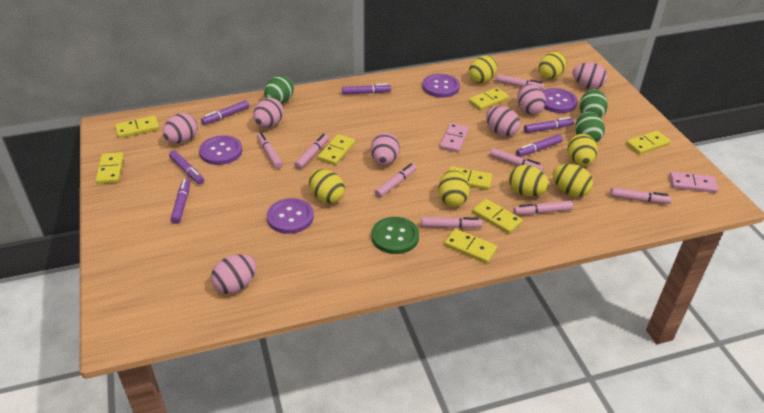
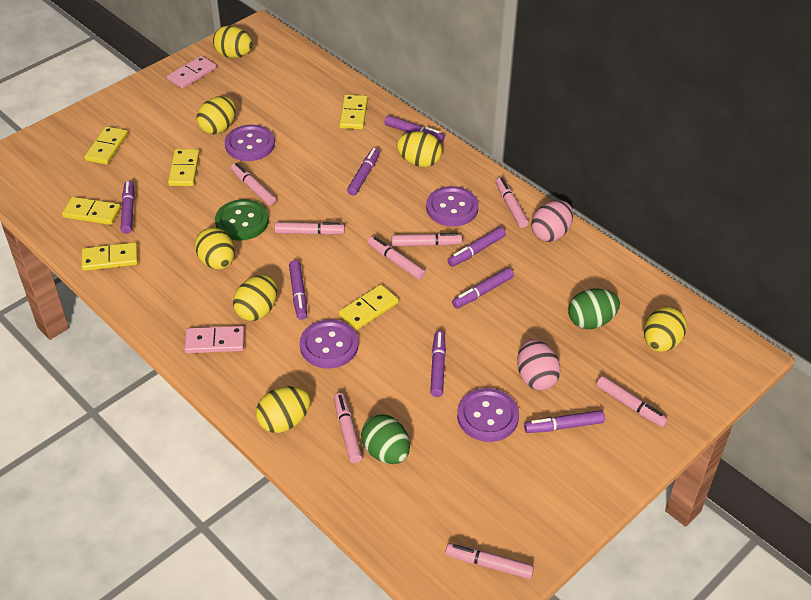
green egg: [264,76,294,103] [575,111,605,142] [580,89,608,117] = 3 -> [361,414,410,464] [568,288,620,329] = 2
pink egg: [163,113,198,143] [211,254,256,294] [253,98,284,127] [371,133,400,165] [486,106,520,137] [518,84,546,115] [572,63,607,89] = 7 -> [517,339,561,390] [531,200,573,242] = 2
purple marker: [169,150,204,184] [171,179,190,224] [201,100,249,125] [342,83,391,95] [516,134,563,157] [524,117,574,133] = 6 -> [120,181,134,234] [289,260,307,320] [347,148,380,196] [384,115,445,143] [430,331,446,397] [447,227,506,267] [452,268,514,308] [524,410,605,433] = 8
yellow domino: [96,152,124,184] [115,116,159,138] [318,134,355,165] [444,229,497,263] [449,166,493,190] [469,88,509,110] [472,199,522,234] [626,131,671,155] = 8 -> [62,197,121,225] [81,242,138,271] [84,126,128,165] [168,149,200,186] [339,95,368,129] [339,284,399,330] = 6

